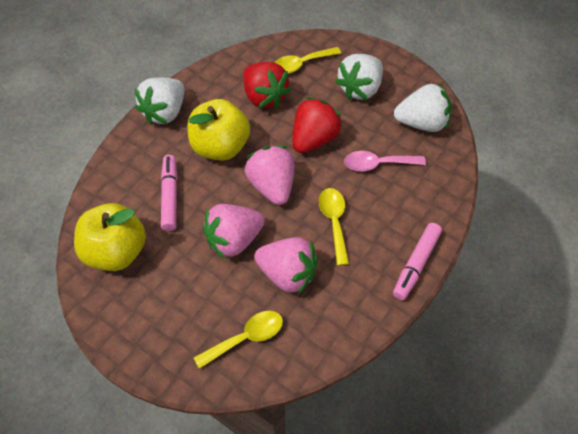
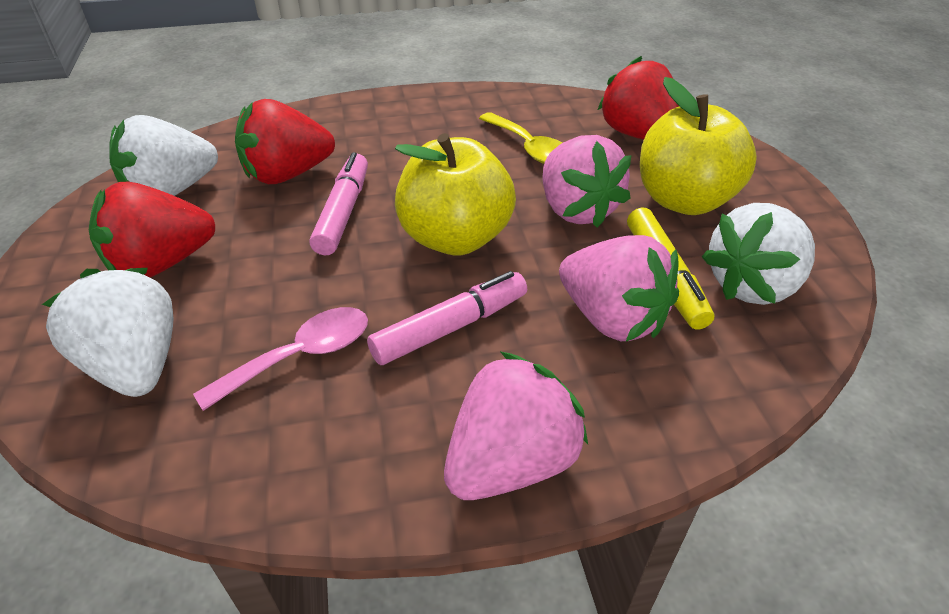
red strawberry: [243,62,291,108] [293,97,342,153] = 2 -> [89,182,215,278] [235,99,335,184] [598,56,679,140] = 3
yellow marker: none = 0 -> [627,208,714,329] = 1
yellow spoon: [194,311,283,369] [274,47,341,74] [319,188,349,266] = 3 -> [479,112,562,164] = 1

